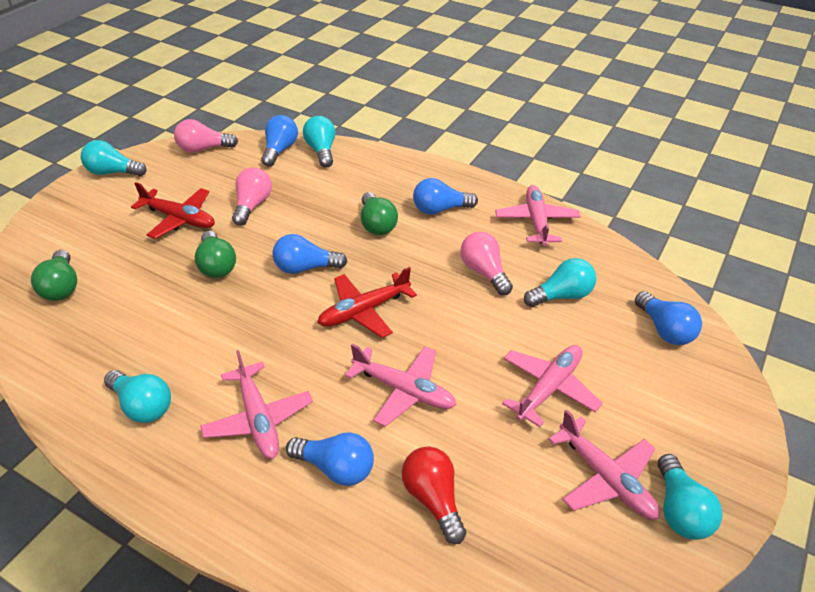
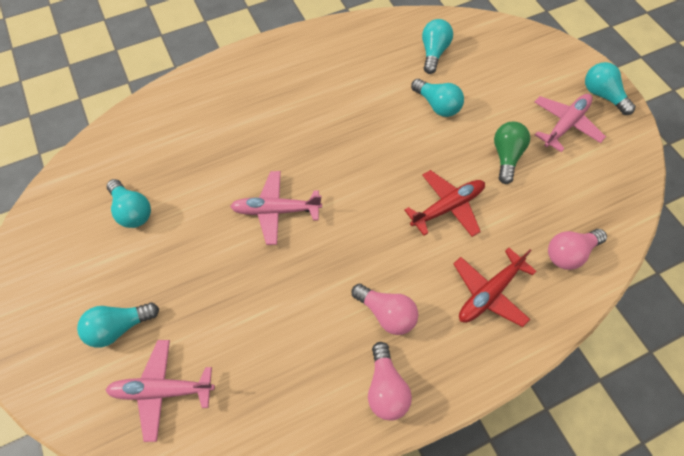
blue light bulb: [261,115,298,167] [273,234,348,274] [286,432,374,486] [413,178,478,215] [635,291,702,345] = 5 -> none = 0
green light bulb: [31,250,77,301] [195,231,236,278] [361,192,398,235] = 3 -> [494,122,530,184] = 1
pink plane: [200,350,313,459] [345,344,456,427] [495,185,580,246] [502,345,603,427] [548,409,660,520] = 5 -> [105,340,215,442] [230,171,322,245] [534,94,606,152] = 3
red light bulb: [402,447,466,544] = 1 -> none = 0

